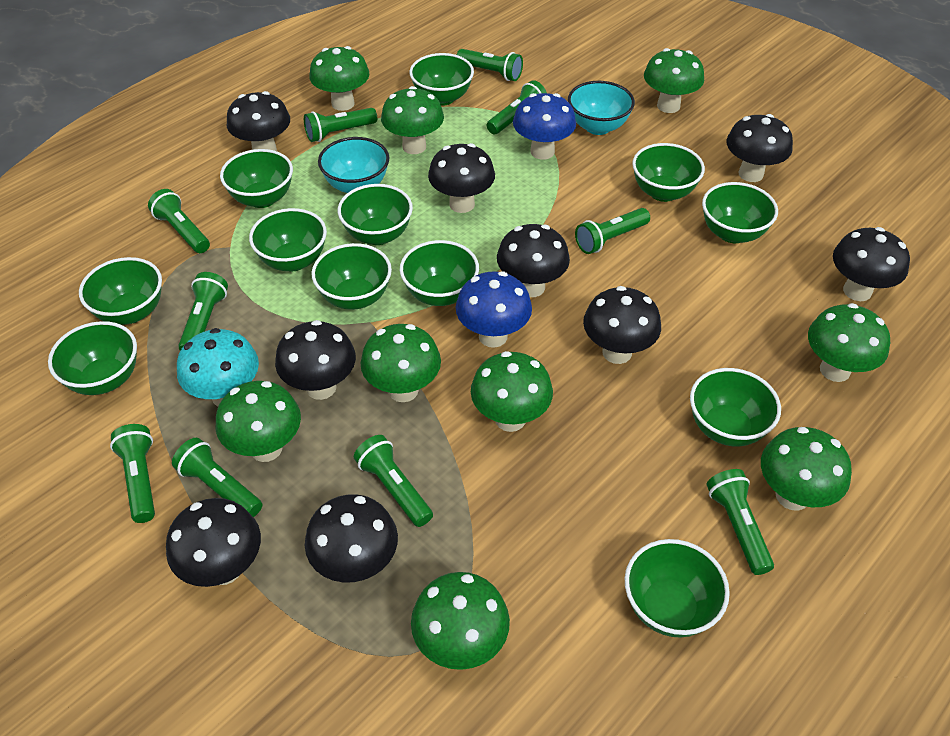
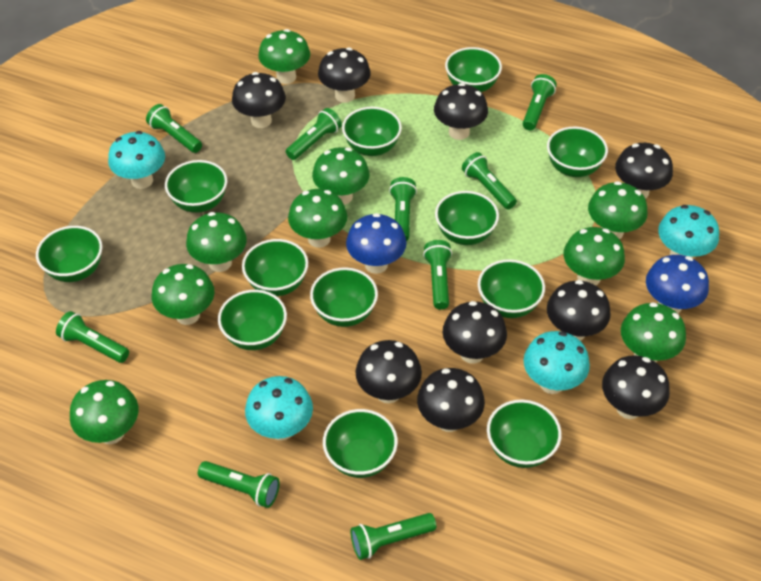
green flashlight: [110,424,155,523] [148,189,210,253] [172,438,262,517] [178,272,228,351] [304,108,377,142] [354,435,433,527] [457,49,523,81] [487,80,547,135] [575,208,650,254] [707,469,774,575] = 10 -> [56,311,129,363] [146,104,202,153] [198,461,280,508] [286,108,342,160] [351,513,436,560] [389,177,417,241] [423,240,452,310] [462,152,517,210] [523,74,557,130] = 9
turquoise bowl: [318,137,389,193] [568,81,635,135] = 2 -> none = 0
turquoise mushroom: [177,328,259,406] = 1 -> [108,131,165,189] [245,376,313,440] [523,331,590,394] [658,205,719,258] = 4

